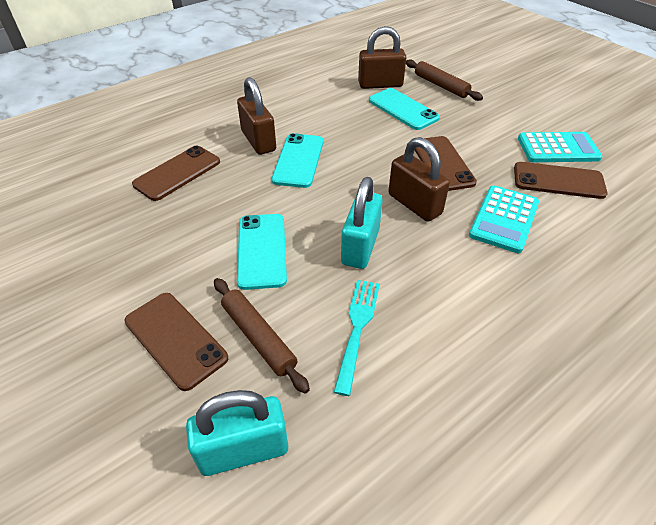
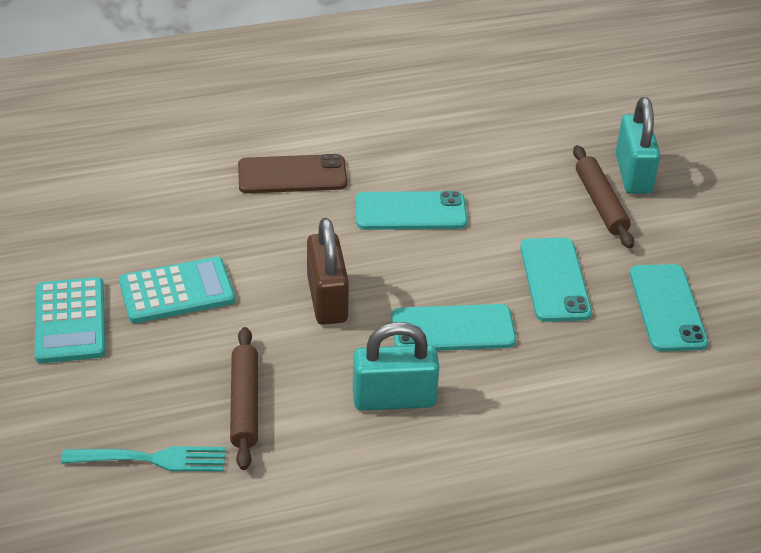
brown padlock: [237,77,276,155] [358,26,407,89] [388,137,450,222] = 3 -> [307,218,349,325] = 1
brown phone: [124,293,228,391] [132,145,220,201] [415,136,477,191] [514,162,608,199] = 4 -> [238,154,347,193] = 1
turquoise phone: [237,214,287,290] [272,133,323,188] [369,88,440,130] = 3 -> [355,191,468,230] [392,304,516,351] [520,238,592,322] [630,264,708,352] = 4

